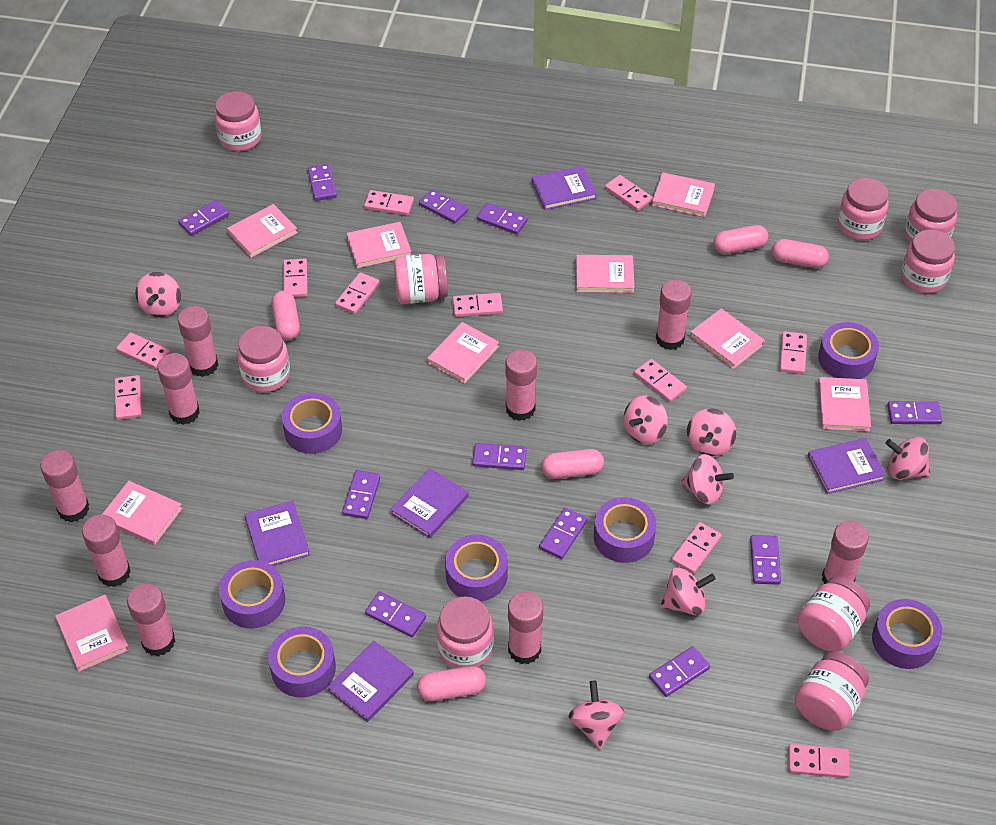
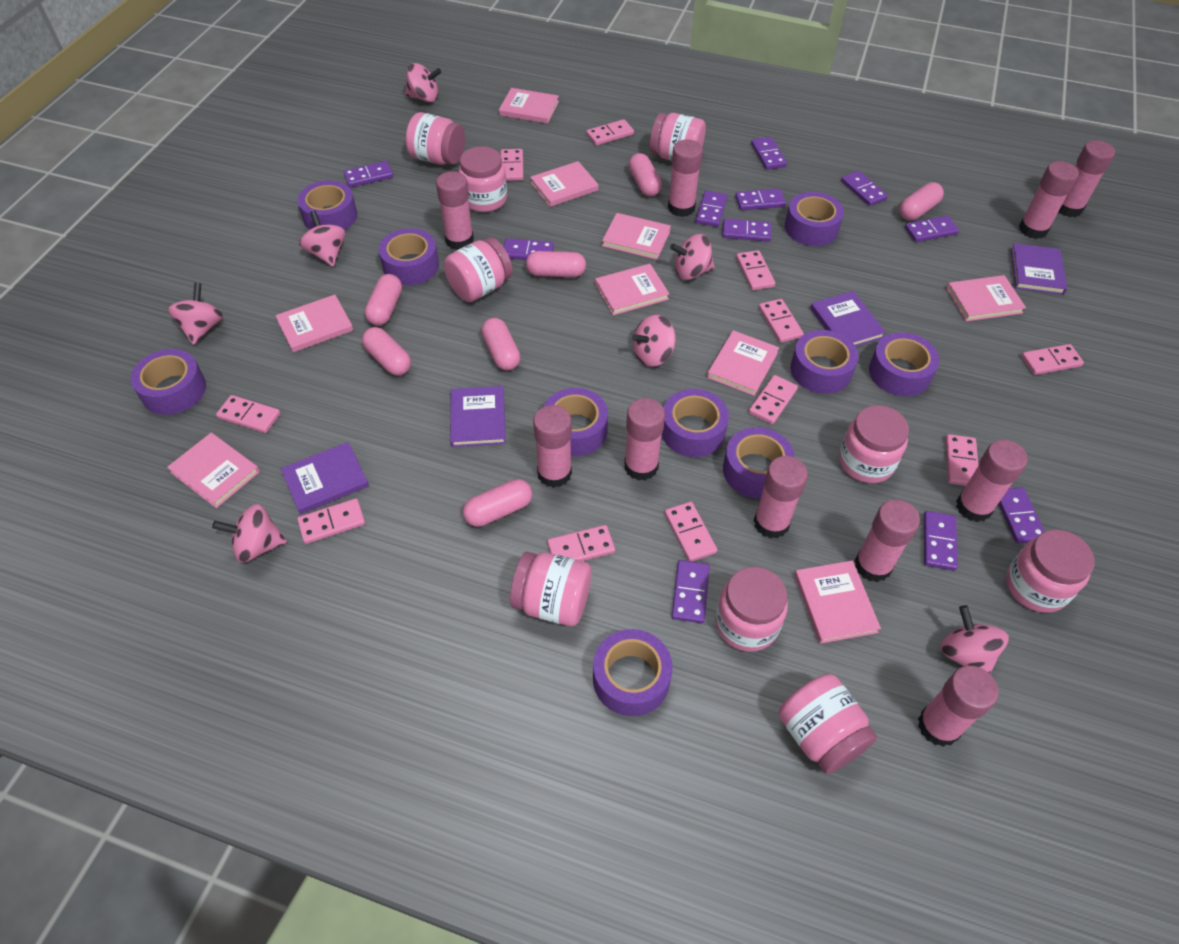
pink capsule: [271,291,300,340] [417,666,486,701] [542,449,604,479] [714,225,768,254] [772,239,829,268] = 5 -> [362,327,411,376] [365,274,402,325] [463,479,532,527] [481,318,521,370] [526,251,586,277] [628,153,662,197] [899,182,944,221] = 7
pink glue stick: [40,450,89,522] [82,515,131,587] [127,583,175,656] [157,353,200,425] [178,306,218,377] [505,349,537,421] [508,592,544,664] [656,279,692,350] [822,521,869,584] = 9 -> [436,171,474,250] [533,405,572,488] [624,398,665,481] [668,139,703,217] [753,456,808,539] [854,499,920,582] [918,666,999,747] [956,440,1028,522] [1019,161,1079,239] [1059,140,1115,217] = 10
purple book: [244,500,310,566] [327,641,414,722] [390,468,468,539] [532,166,597,210] [808,438,886,494] = 5 -> [281,442,369,514] [450,386,506,447] [810,291,886,347] [1011,243,1067,295] = 4
purple tape: [219,560,285,629] [268,626,336,698] [282,392,342,454] [445,535,508,601] [594,497,656,563] [818,322,879,379] [872,599,942,669] = 7 -> [131,349,206,415] [298,180,357,230] [379,228,439,285] [544,388,608,456] [593,629,673,716] [662,389,729,457] [723,427,795,499] [785,192,844,246] [790,330,858,394] [869,332,940,397] = 10

